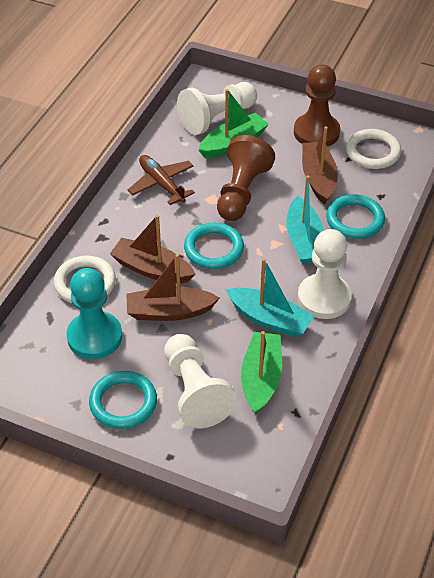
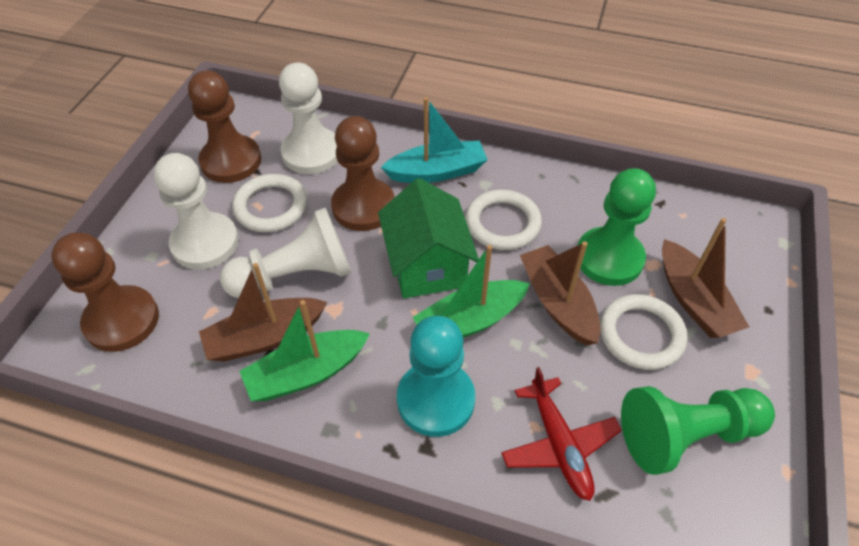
brown pawn: [217,135,275,221] [294,65,340,147] = 2 -> [51,232,159,352] [188,71,261,183] [331,116,395,231] = 3
brown plane: [128,155,195,205] = 1 -> none = 0
green house: none = 0 -> [378,178,479,298] = 1
green pawn: none = 0 -> [577,168,656,286] [621,386,775,475] = 2
red plane: none = 0 -> [501,367,622,501] = 1
turquoise boat: [226,258,314,337] [286,175,323,264] = 2 -> [381,97,488,183] = 1
turquoise ring: [89,371,157,429] [184,223,244,269] [326,194,385,239] = 3 -> none = 0
white ring: [54,256,116,303] [346,129,401,169] = 2 -> [232,174,308,232] [466,190,542,250] [600,294,687,370] = 3

